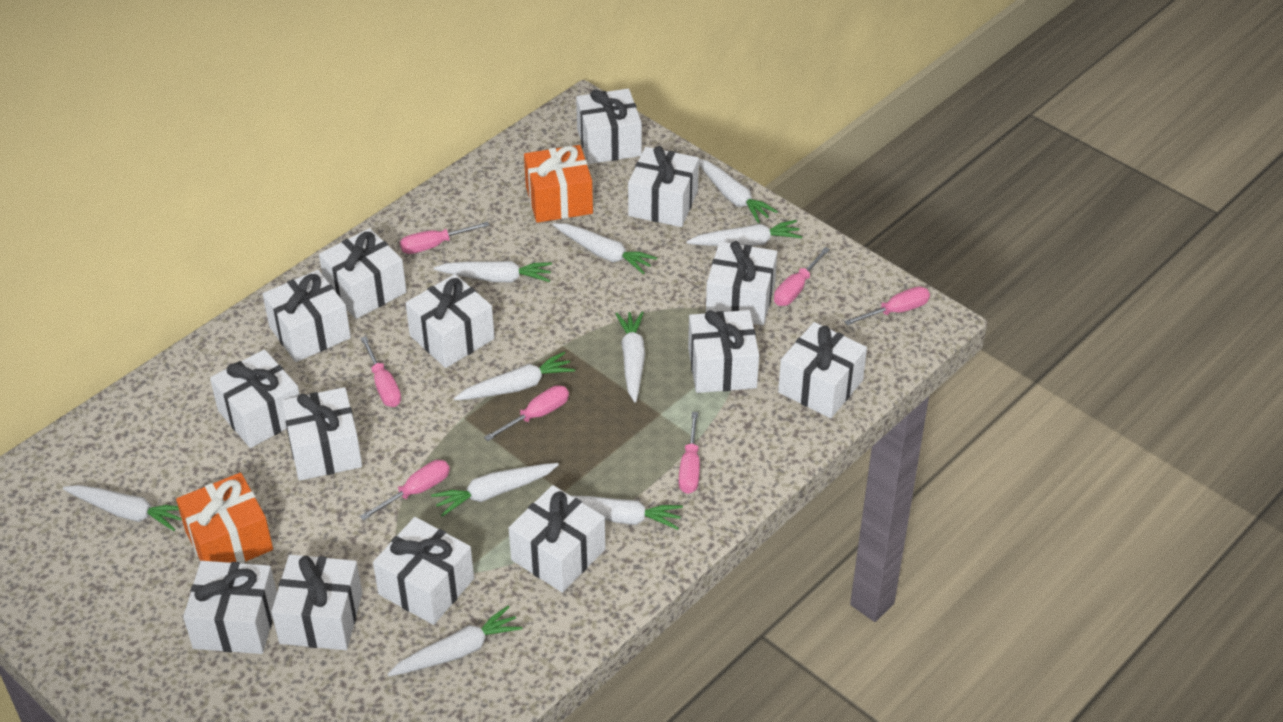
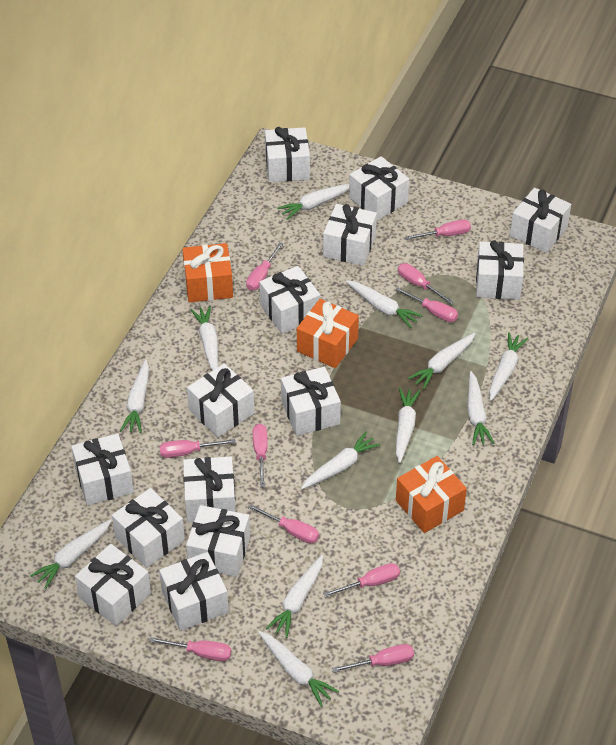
orange gift: [176,473,273,563] [524,145,593,223] = 2 -> [182,243,233,302] [297,299,359,368] [396,456,467,533] = 3
pink screwdriver: [360,336,401,407] [360,460,450,521] [400,222,490,254] [484,385,569,441] [679,412,700,494] [774,247,830,306] [844,286,930,325] = 7 -> [149,637,231,661] [159,439,235,458] [246,242,283,291] [248,504,319,543] [253,424,268,487] [323,563,400,597] [332,644,414,673] [395,287,458,322] [398,263,453,304] [405,220,471,240] = 10
white carrot: [63,485,182,531] [387,606,523,676] [431,463,559,517] [434,261,552,283] [454,352,575,400] [553,223,657,274] [570,495,683,530] [616,311,645,403] [686,220,802,246] [699,159,778,223] = 10 -> [30,519,112,589] [120,360,149,433] [190,306,218,371] [258,631,339,707] [266,555,323,638] [277,184,349,220] [301,432,381,489] [346,280,423,328] [396,388,420,463] [408,333,475,390] [467,371,494,445] [489,332,528,401] = 12

